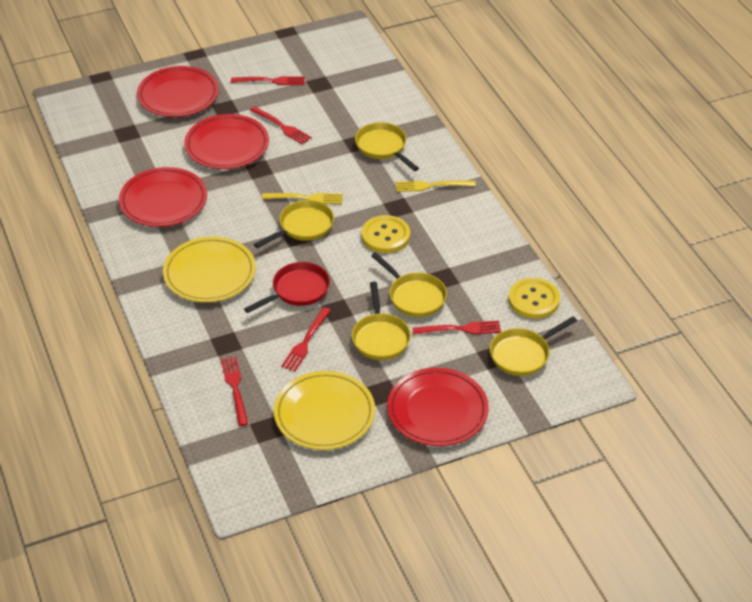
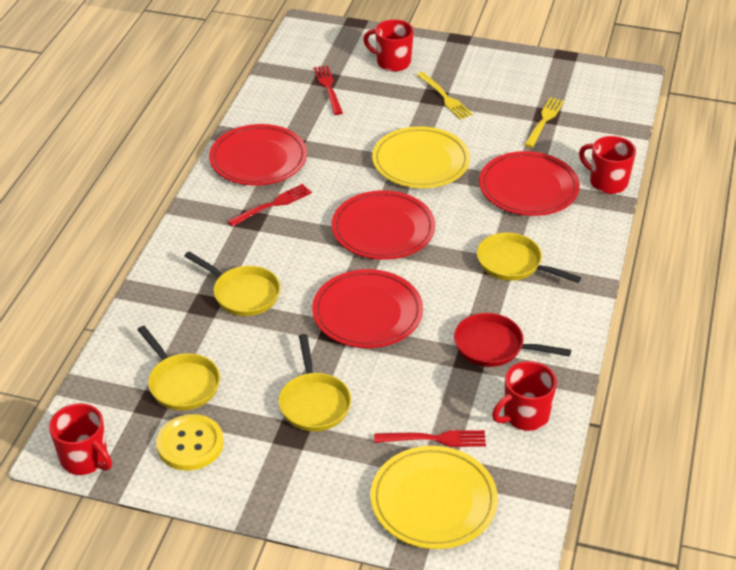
red fork: [221,356,248,426] [231,76,305,85] [250,106,312,145] [281,307,331,372] [413,321,501,335] = 5 -> [227,184,312,227] [314,65,343,115] [374,430,486,447] = 3
red mug: none = 0 -> [49,403,112,475] [363,19,414,72] [492,361,557,431] [579,136,636,194] = 4
yellow button: [361,215,410,253] [508,278,560,319] = 2 -> [156,414,224,471] = 1
yellow pan: [254,200,334,248] [352,282,411,360] [355,122,419,171] [371,252,447,317] [490,316,577,376] = 5 -> [137,326,220,410] [184,252,280,316] [279,334,351,431] [477,232,581,283] = 4

